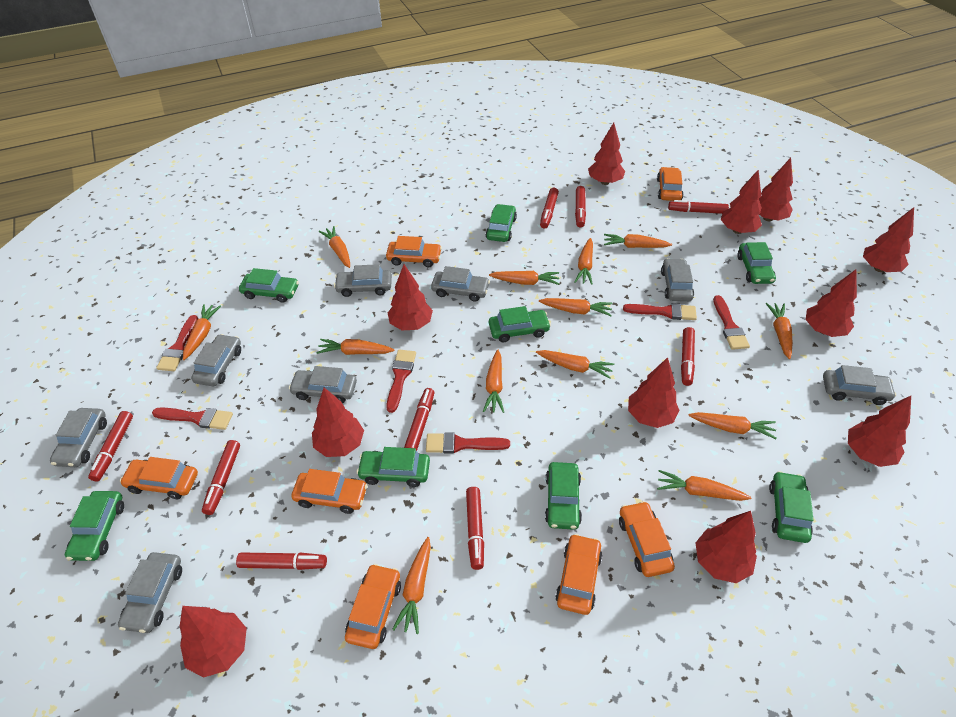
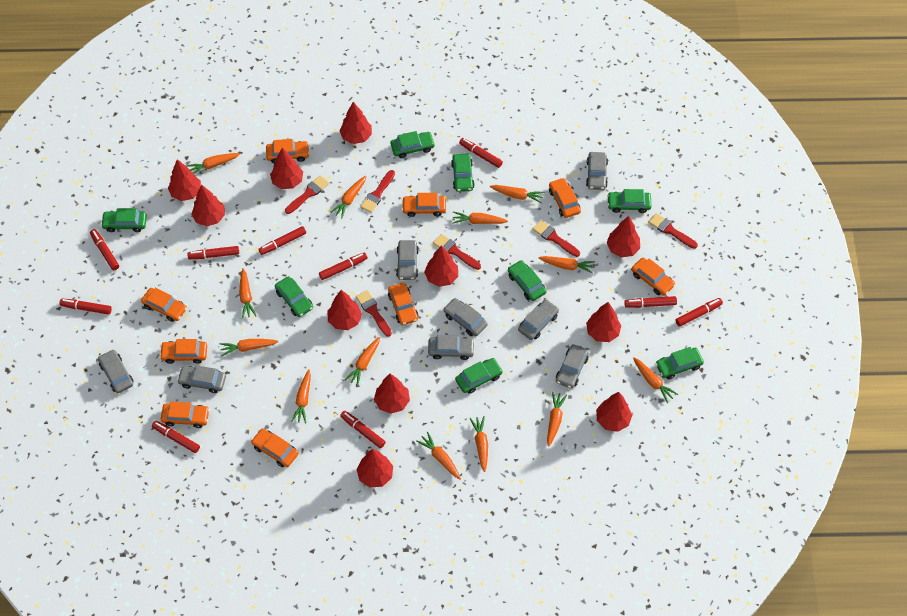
orange car: [120,457,198,499] [292,469,368,514] [345,564,401,649] [386,236,442,267] [555,534,602,615] [619,501,675,577] [657,167,683,201] = 7 -> [141,287,187,322] [160,339,207,364] [161,402,210,428] [251,428,299,467] [266,139,310,163] [388,283,418,325] [402,193,446,217] [549,178,581,218] [631,258,675,296] = 9
red marker: [88,411,133,482] [202,440,240,515] [236,552,327,570] [404,388,435,451] [466,487,484,570] [540,188,559,229] [575,186,586,228] [668,200,729,214] [681,327,695,386] = 9 -> [59,299,112,315] [90,229,119,270] [152,421,200,453] [187,246,239,259] [258,226,306,255] [319,253,367,280] [340,411,386,448] [459,138,503,168] [624,296,677,308] [675,298,723,327] = 10

